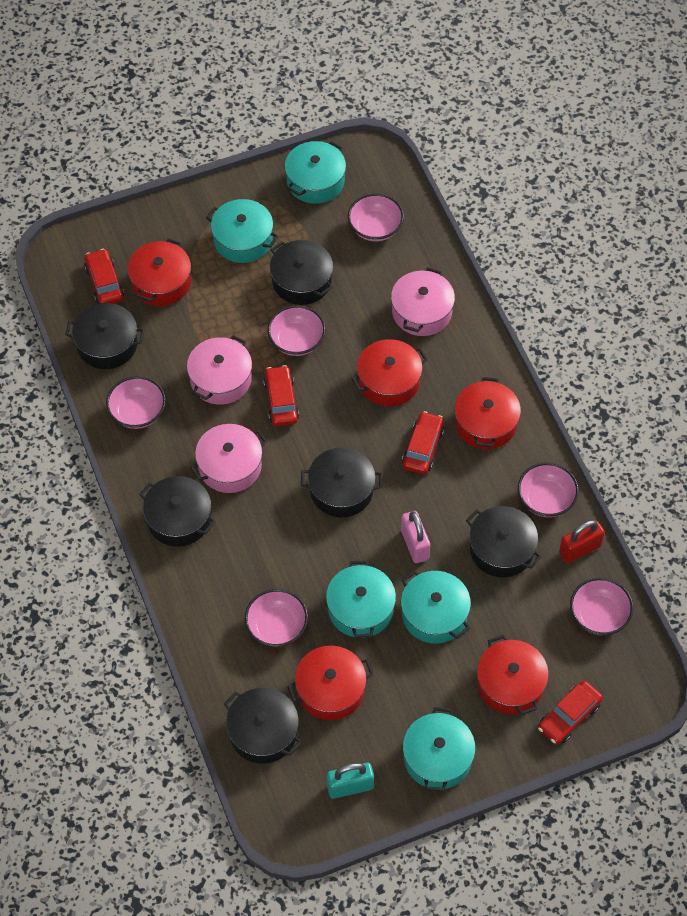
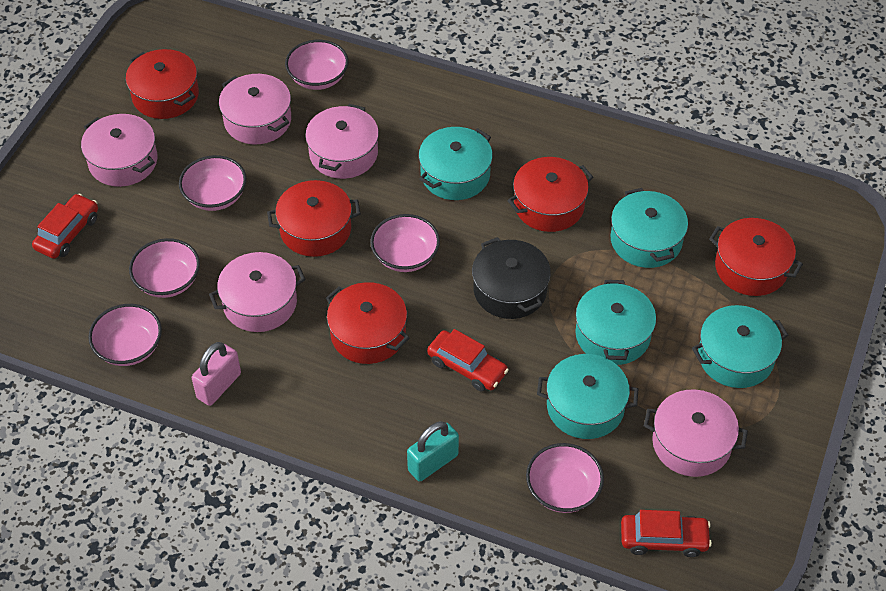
black pot: [65,303,145,369] [139,476,215,547] [224,688,302,764] [270,240,333,305] [301,448,383,517] [466,506,541,577] = 6 -> [472,237,551,319] = 1
pink pot: [187,335,252,405] [190,424,267,493] [391,267,455,336] = 3 -> [81,114,158,187] [209,252,306,332] [219,74,291,145] [305,104,379,179] [644,390,748,477] = 5
red car: [84,249,124,304] [263,365,299,426] [402,411,444,474] [538,681,603,745] = 4 -> [32,194,98,259] [427,329,509,392] [621,510,712,557] = 3
red padlock: [559,520,605,563] = 1 -> none = 0

